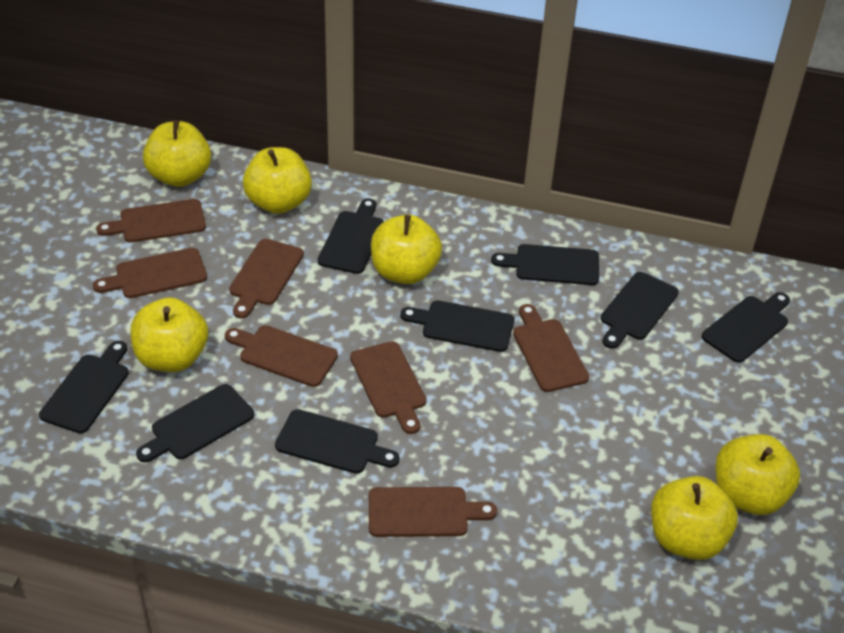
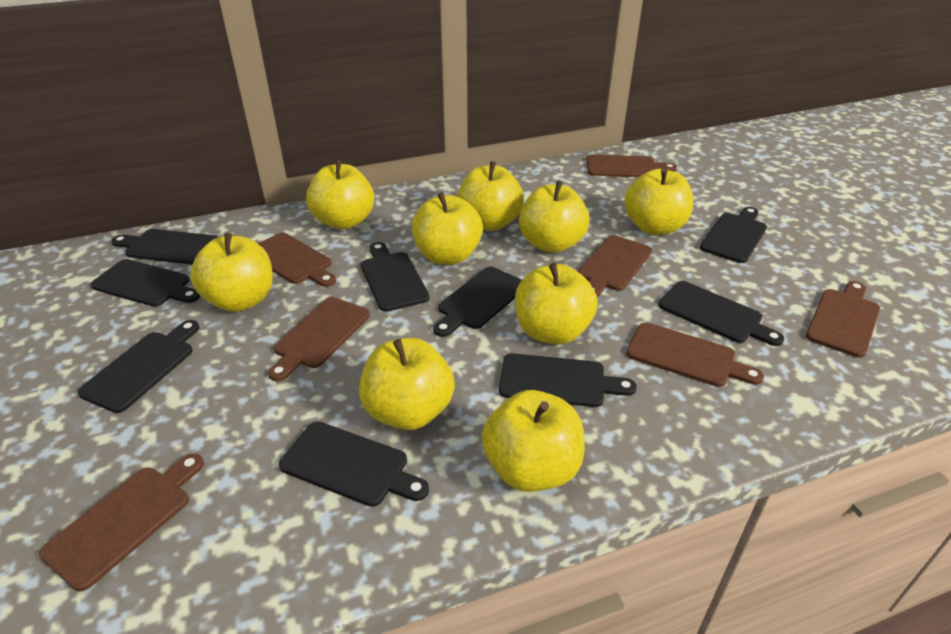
black cutting board: [39,341,129,433] [136,384,254,463] [275,409,400,474] [318,198,384,274] [400,300,514,352] [491,244,599,285] [601,272,679,349] [702,292,790,363] = 8 -> [78,320,199,413] [90,259,200,307] [111,229,217,265] [279,421,429,507] [361,242,430,312] [433,267,522,337] [499,353,637,407] [659,281,784,346] [700,207,767,263] = 9
yellow apple: [130,297,208,372] [143,120,211,187] [243,147,312,214] [371,215,442,284] [651,476,738,560] [715,434,800,515] = 6 -> [190,233,273,312] [306,160,374,229] [359,338,455,430] [412,192,483,265] [457,161,524,231] [482,390,584,492] [515,263,597,345] [519,181,590,253] [624,168,693,235] = 9

